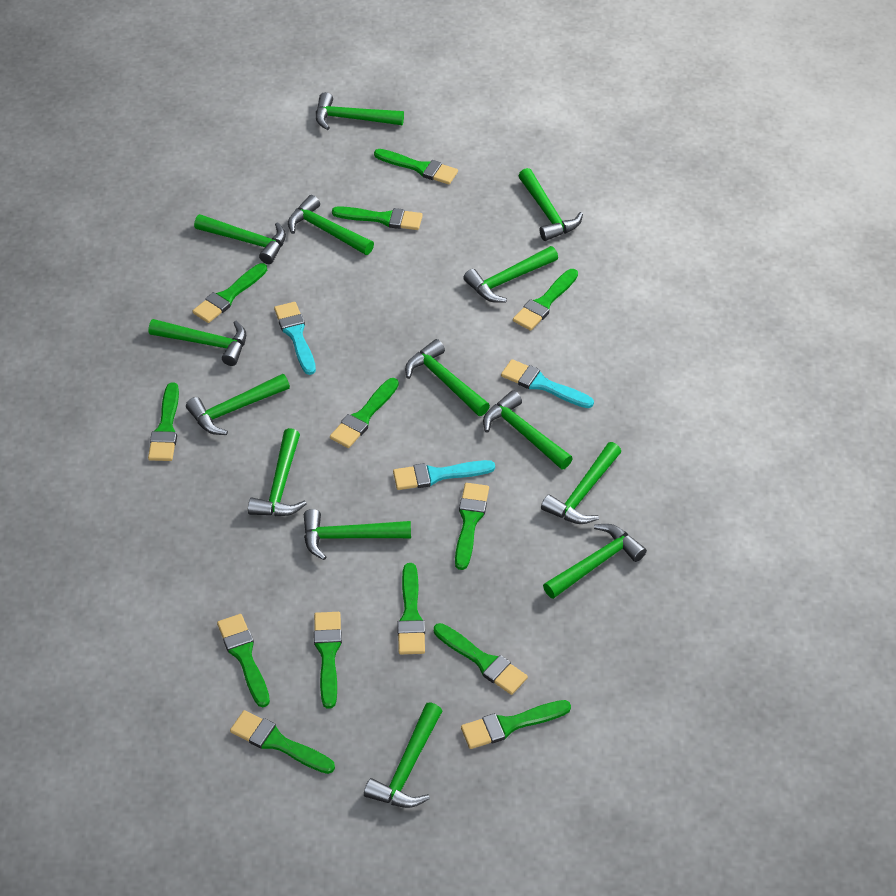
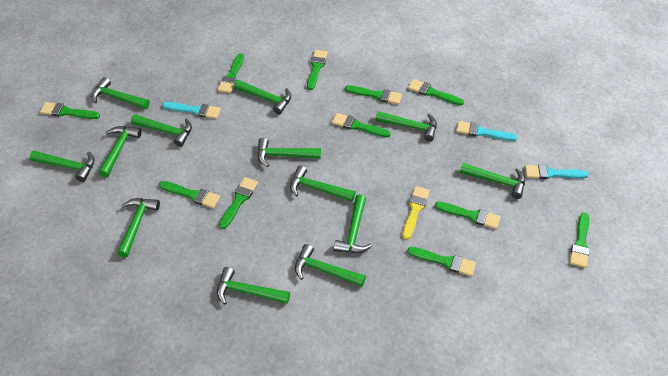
green brush: [148,383,179,461] [193,263,267,323] [217,614,270,707] [230,710,335,774] [314,612,342,709] [330,378,399,448] [332,206,423,230] [374,149,458,185] [397,563,425,654] [434,623,528,695] [455,483,489,570] [461,700,571,749] [513,269,578,331] = 13 -> [40,102,100,119] [159,181,220,208] [218,53,244,93] [219,177,258,229] [307,50,328,90] [332,113,391,137] [345,85,402,104] [407,247,476,276] [408,79,464,105] [435,201,501,229] [570,212,590,268] = 11
green hammer: [148,319,246,366] [186,374,290,435] [194,214,286,264] [248,428,307,516] [288,195,374,255] [304,509,411,560] [316,92,404,130] [364,703,442,808] [405,339,490,416] [463,246,558,303] [483,390,573,470] [519,168,583,241] [541,442,621,524] [543,524,647,599] = 14 -> [30,151,95,182] [91,77,150,109] [98,126,142,177] [117,198,160,258] [131,114,192,147] [217,267,290,305] [234,80,291,114] [257,138,321,167] [290,165,356,201] [295,244,366,287] [334,195,372,253] [375,111,437,141] [460,163,525,199] = 13
yellow brush: none = 0 -> [402,186,430,240] = 1

